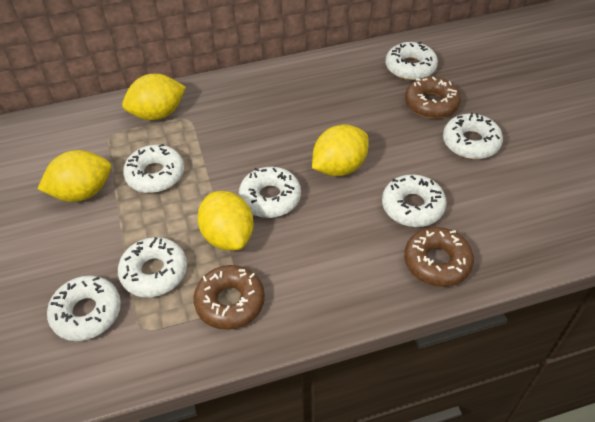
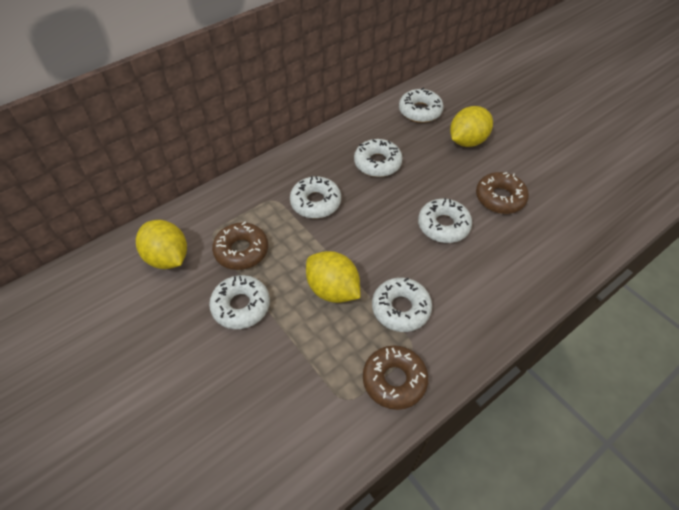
white donut: [47,275,121,341] [118,237,187,297] [123,144,184,193] [239,167,301,218] [382,174,446,227] [385,42,438,80] [443,113,503,159] = 7 -> [209,275,270,329] [290,176,341,218] [354,139,403,177] [372,277,432,332] [399,88,444,123] [418,198,472,243] = 6
yellow lemon: [38,150,111,202] [122,74,186,120] [198,191,254,251] [312,125,369,176] = 4 -> [136,220,187,269] [306,251,360,303] [450,106,493,147] = 3

